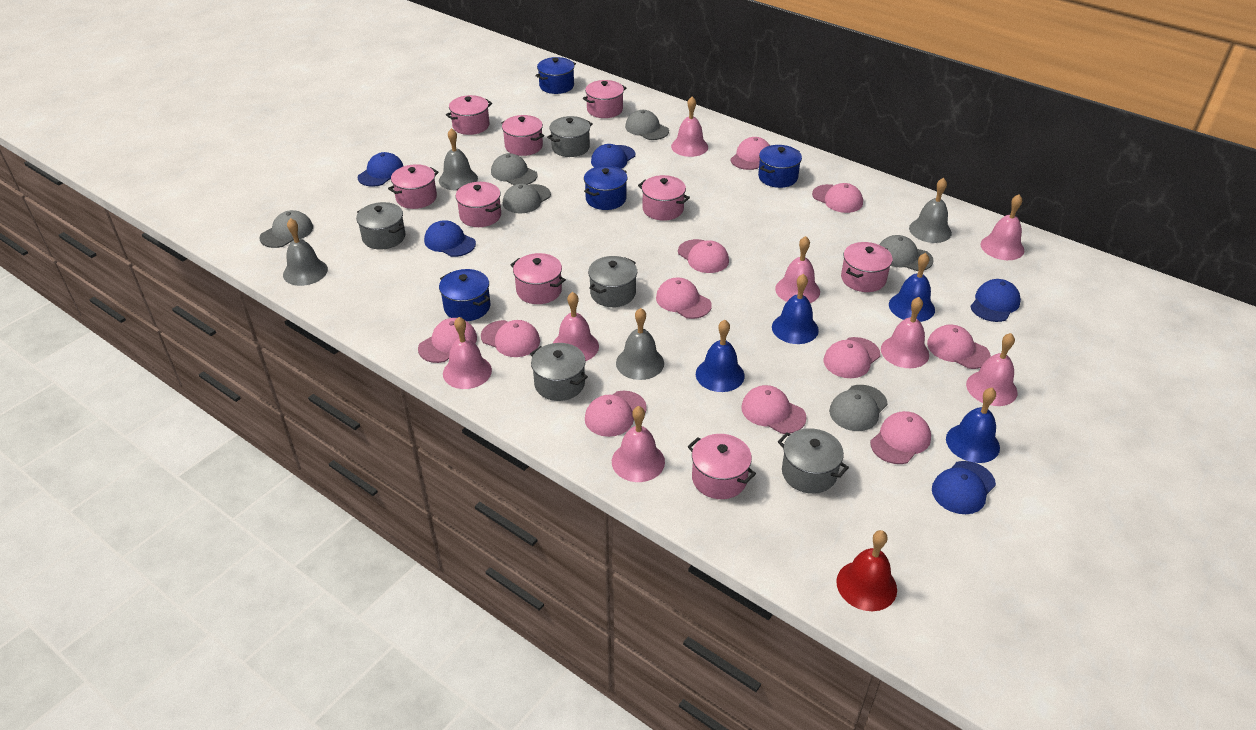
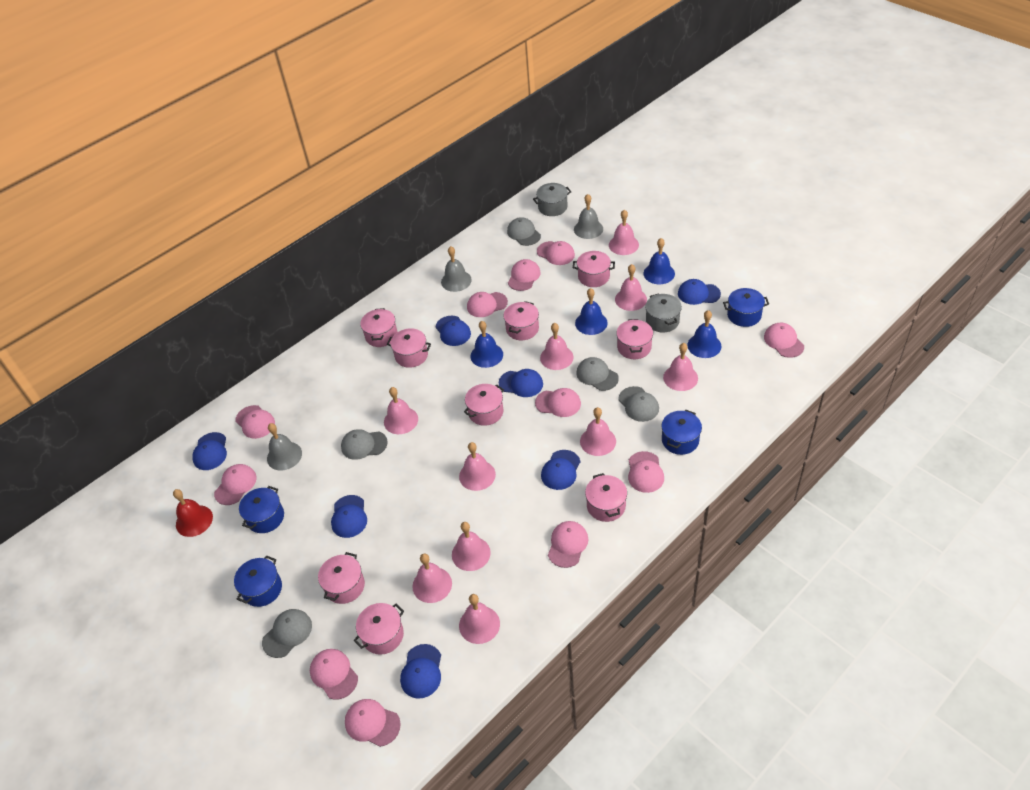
blue cap: [358,152,403,187] [424,220,476,257] [591,144,635,169] [932,461,996,514] [970,279,1021,322] = 5 -> [192,432,227,470] [331,495,367,538] [400,644,441,699] [435,316,471,346] [499,369,543,397] [541,450,580,490] [678,279,721,305] = 7
grey bell: [283,218,328,286] [439,128,478,190] [616,308,664,380] [909,178,952,243] = 4 -> [267,423,302,470] [441,246,472,292] [574,194,603,239] = 3
grey cap: [259,210,313,248] [491,153,538,185] [503,184,551,213] [625,110,669,140] [829,385,888,431] [879,235,934,271] = 6 -> [262,609,312,658] [341,429,388,460] [507,217,541,246] [576,357,619,391] [619,386,659,422] = 5
grey pot: [356,202,405,249] [530,343,588,401] [547,116,593,157] [588,256,637,307] [778,428,849,494] = 5 -> [533,183,571,216] [645,293,682,333] = 2
pink bell: [443,317,492,389] [553,292,599,361] [612,406,665,482] [671,97,708,157] [775,236,820,303] [881,297,929,368] [966,333,1017,406] [981,194,1024,260] = 8 -> [384,387,418,434] [412,553,452,603] [452,522,491,571] [459,442,496,491] [459,594,500,644] [540,323,573,370] [580,407,616,456] [609,210,639,255] [615,264,647,311] [663,343,698,391] = 10

